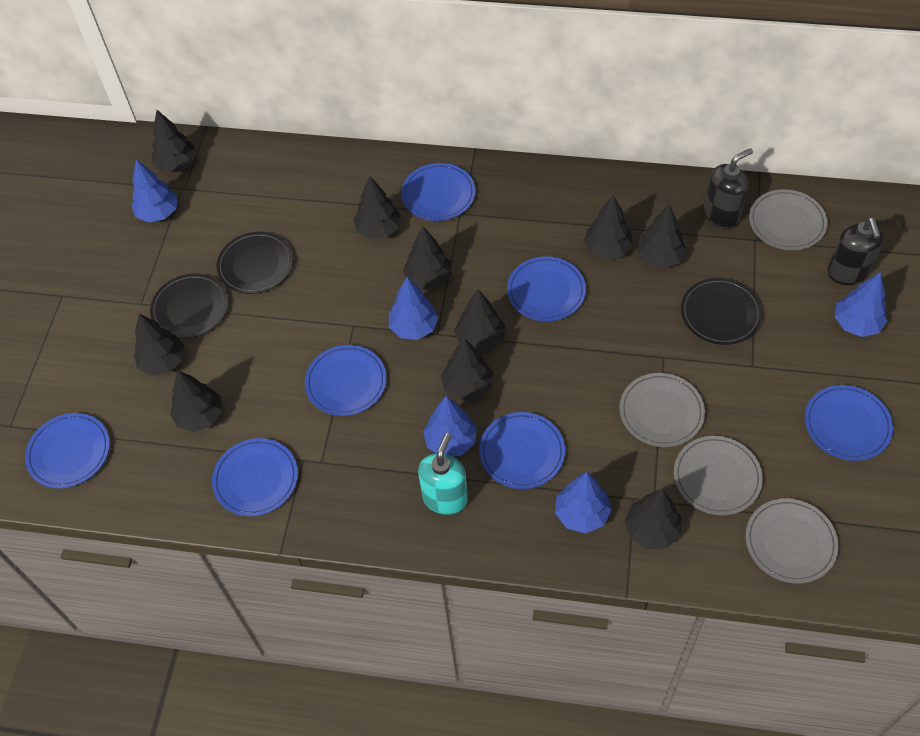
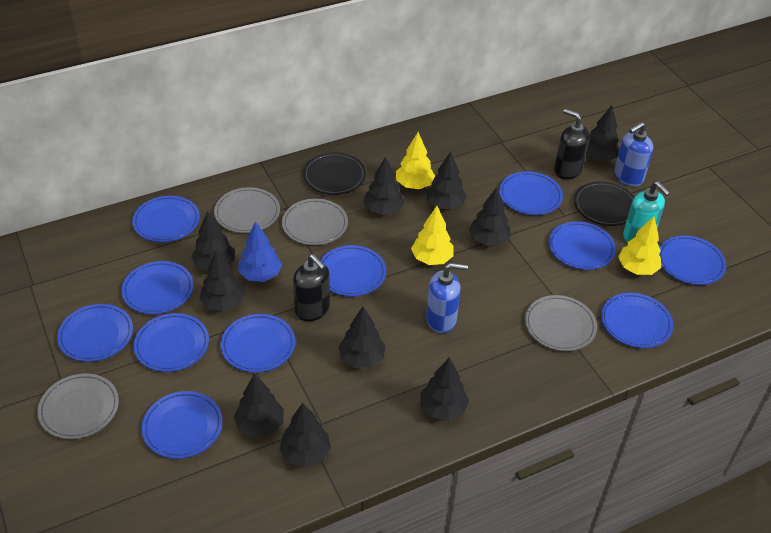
black plate: [150,273,228,339] [216,232,293,294] [681,278,763,345] = 3 -> [303,152,366,195] [574,182,634,226] = 2
blue plate: [25,413,110,488] [212,438,298,516] [305,345,387,416] [401,163,475,221] [479,412,565,489] [507,256,586,322] [805,385,893,461] = 7 -> [57,304,133,362] [121,261,194,314] [132,196,200,242] [133,313,209,372] [142,391,223,459] [221,314,295,373] [320,245,386,297] [499,171,563,215] [548,221,616,270] [601,293,673,348] [659,235,726,285] = 11
blue soap dispenser: none = 0 -> [426,263,468,333] [614,122,653,187] = 2
blue tree: [131,159,178,223] [389,277,439,340] [423,396,477,456] [555,472,611,533] [834,272,887,337] = 5 -> [239,221,282,282] = 1
yellow tree: none = 0 -> [396,132,435,189] [411,206,454,265] [618,216,661,275] = 3

